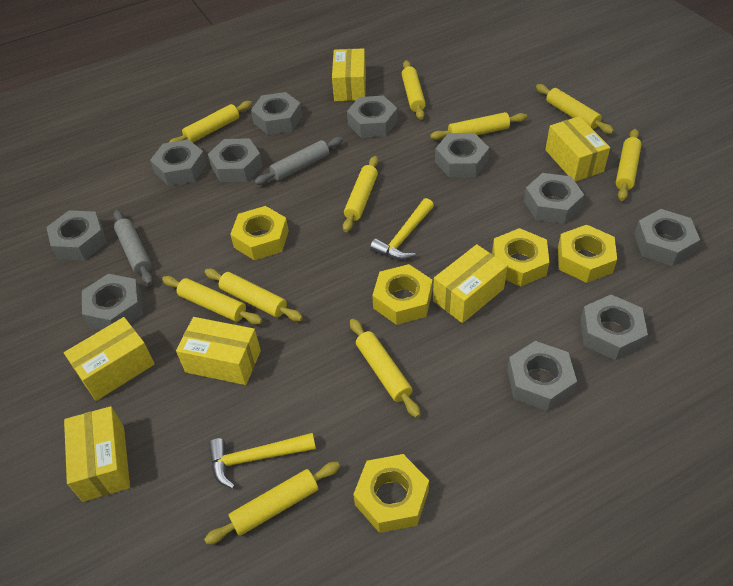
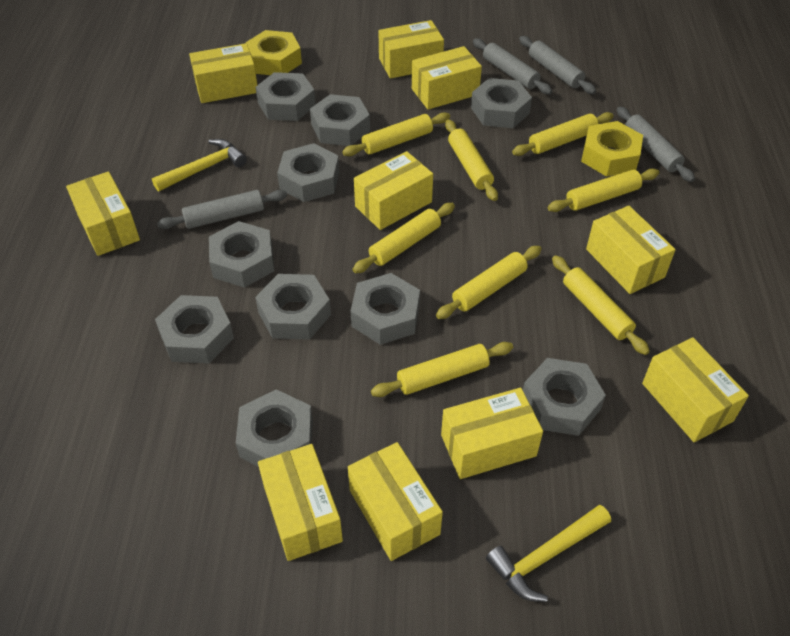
grey nut: [46,210,107,260] [82,274,143,329] [150,139,207,186] [208,138,263,182] [251,92,302,135] [347,96,398,138] [435,133,489,177] [507,341,577,411] [524,173,584,224] [580,295,648,360] [634,209,700,266] = 11 -> [155,295,234,364] [209,221,274,288] [236,389,313,467] [255,72,316,121] [255,274,331,340] [277,143,339,202] [310,94,370,146] [350,273,420,345] [471,78,532,128] [523,358,606,436] = 10
grey rolling pin: [113,210,153,285] [254,137,343,185] = 2 -> [157,190,287,229] [473,38,552,94] [519,36,596,94] [617,107,695,182] = 4
yellow box: [64,317,155,401] [64,406,130,502] [176,317,261,385] [332,48,366,101] [433,244,508,323] [545,116,610,182] = 6 -> [66,171,140,256] [189,43,257,103] [258,444,343,561] [348,442,443,561] [354,151,433,230] [379,20,444,78] [412,46,482,110] [441,388,543,479] [586,206,676,294] [642,338,749,442] = 10
yellow nut: [230,206,289,260] [353,454,429,533] [372,264,433,325] [492,228,549,287] [558,225,617,283] = 5 -> [246,30,302,75] [581,121,643,177] = 2
yellow rolling pin: [162,276,263,325] [169,101,252,142] [204,462,340,545] [205,269,303,321] [343,156,378,232] [350,319,420,418] [402,60,426,120] [430,112,527,140] [536,84,614,134] [616,129,642,201] = 10 -> [342,112,450,156] [353,203,455,273] [371,342,513,397] [436,246,542,319] [445,119,498,201] [512,112,614,156] [548,169,659,212] [552,255,650,355] = 8

